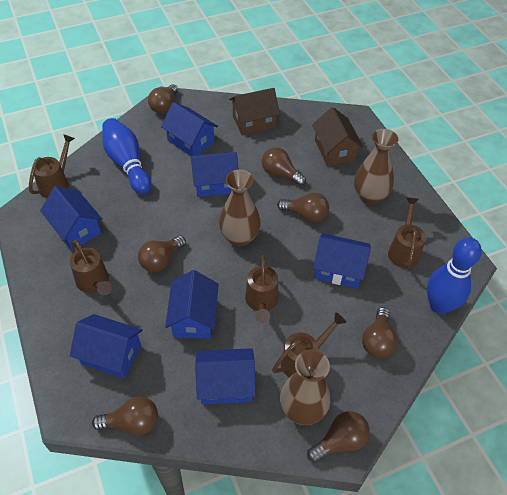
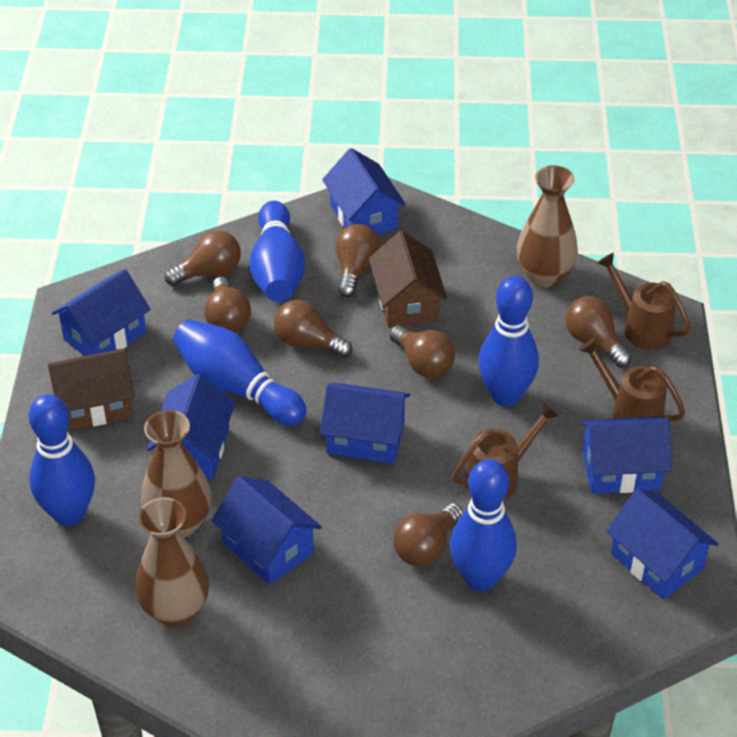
blue bowling pin: [102,118,152,194] [427,237,482,314] = 2 -> [29,394,95,526] [173,319,307,426] [249,201,305,302] [450,459,517,591] [478,276,539,406] = 5
brown watering can: [29,134,75,198] [70,240,112,295] [245,255,279,323] [272,312,346,377] [388,197,426,268] = 5 -> [452,402,559,500] [579,338,685,421] [597,253,691,350] = 3

